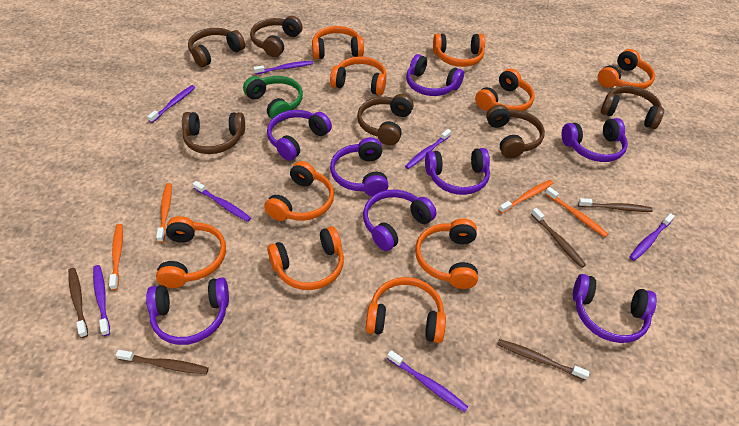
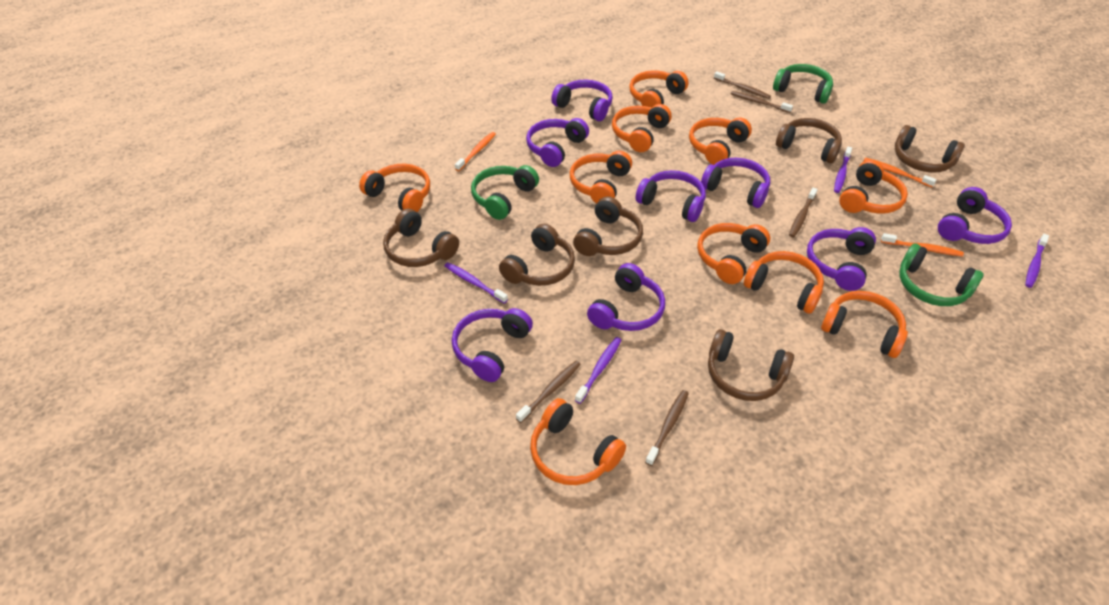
green headphones: [243,76,303,122] = 1 -> [471,165,539,220] [773,64,833,104] [899,243,984,306] = 3
orange toothbrush: [109,224,123,290] [156,183,172,243] [499,180,554,213] [545,187,608,237] = 4 -> [455,132,496,171] [864,158,937,187] [881,233,964,257] = 3
purple toothbrush: [93,265,110,336] [147,85,195,123] [193,181,251,222] [254,61,313,74] [387,350,468,412] [405,129,451,169] [629,213,675,261] = 7 -> [444,262,508,304] [575,337,621,404] [834,146,852,193] [1025,234,1049,288] = 4

